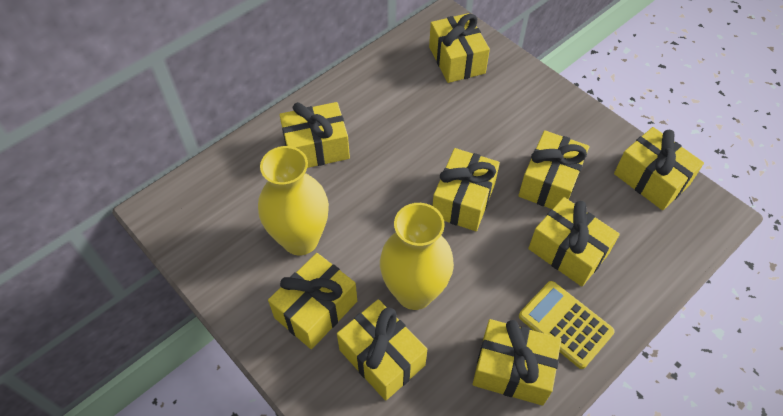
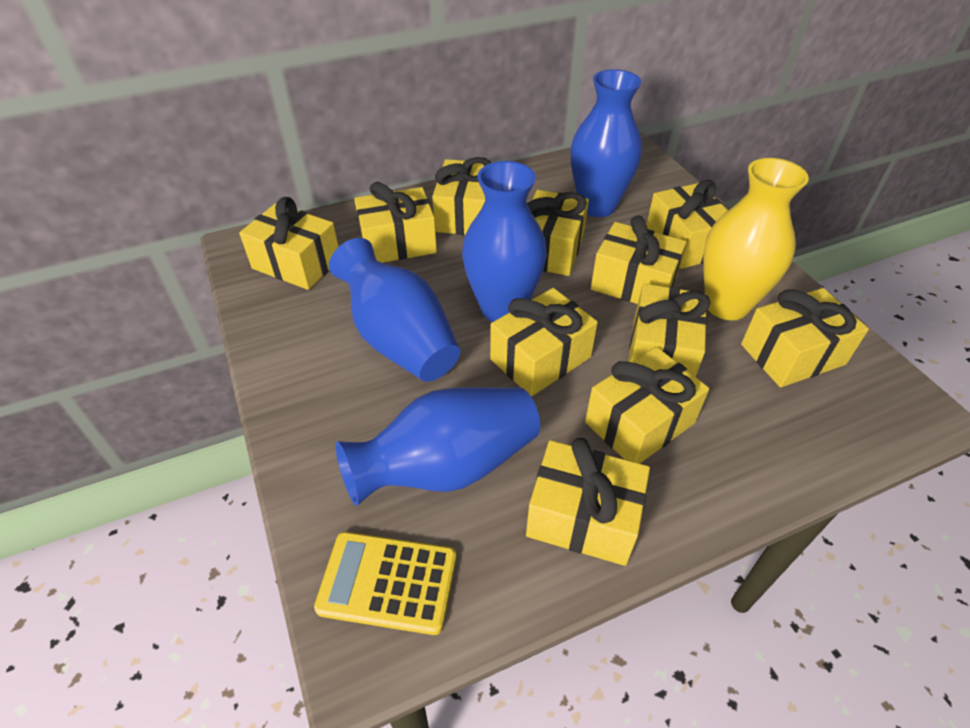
blue vase: none = 0 -> [329,238,460,382] [335,387,540,506] [462,161,547,322] [571,69,642,217] = 4
yellow gift: [268,253,357,349] [280,102,350,168] [337,299,427,401] [429,13,490,83] [433,148,500,231] [473,319,561,406] [518,130,589,209] [528,197,620,287] [614,127,704,210] = 9 -> [239,197,339,290] [354,182,437,263] [432,157,491,235] [490,288,598,396] [526,438,650,566] [527,190,589,276] [585,347,709,463] [591,215,687,304] [628,284,710,377] [646,180,728,269] [741,288,869,387] = 11
yellow vase: [258,146,329,255] [380,203,454,310] = 2 -> [703,158,809,320] = 1

